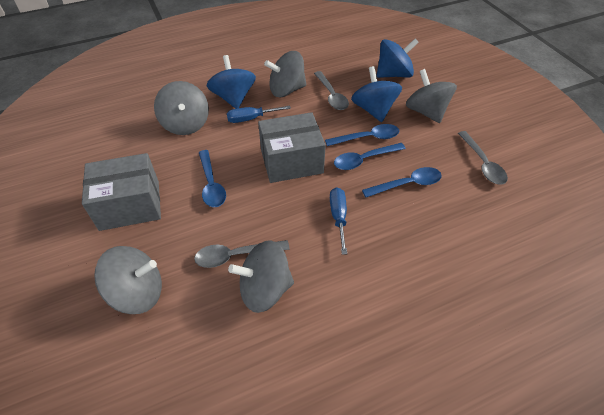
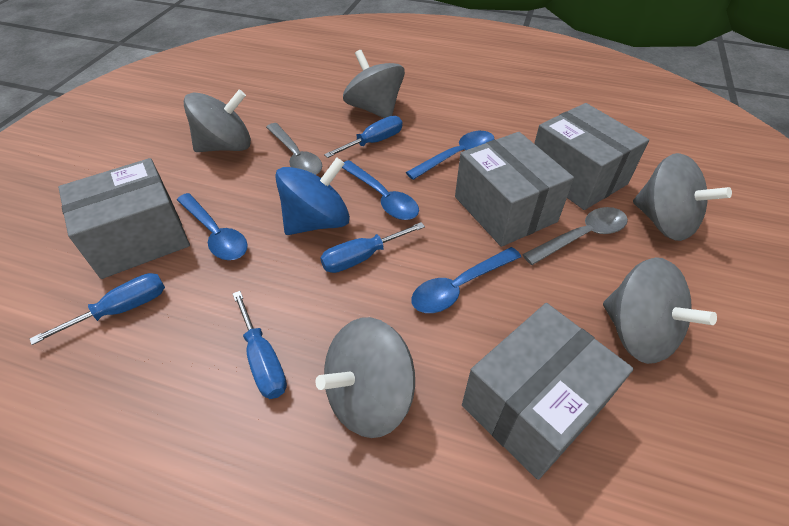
blue screwdriver: [227,106,291,123] [330,187,347,255] = 2 -> [30,273,165,345] [233,291,287,399] [320,222,425,273] [324,116,402,158] = 4
blue spinning top: [207,55,256,109] [351,66,402,122] [376,38,419,78] = 3 -> [275,157,350,235] = 1
grey box: [82,153,161,231] [258,112,326,183] = 2 -> [58,158,190,279] [455,132,574,247] [462,303,633,480] [534,103,649,210] = 4
grey spoon: [194,240,290,268] [314,71,349,110] [458,131,508,184] = 3 -> [266,123,322,175] [522,207,628,265] = 2

